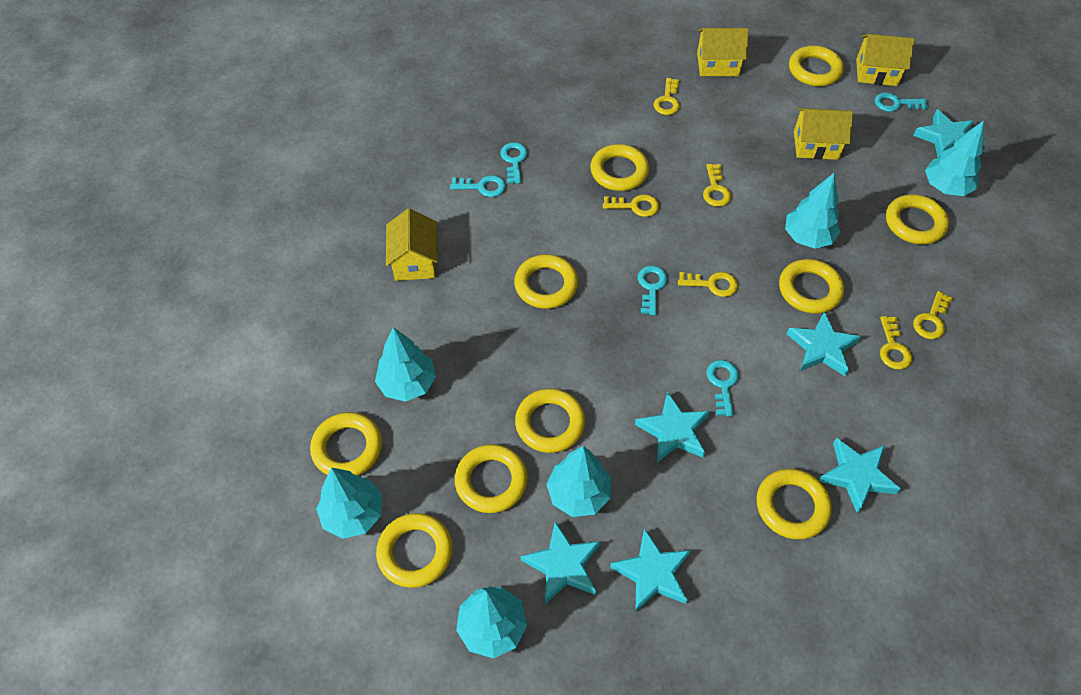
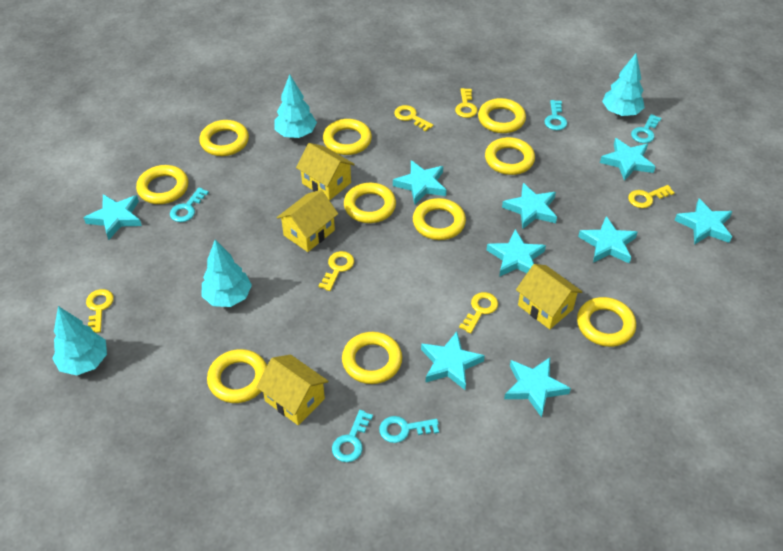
turquoise star: [521,522,601,604] [610,528,691,612] [635,391,710,463] [787,311,861,376] [819,438,901,514] [913,109,974,158] = 6 -> [84,194,142,240] [393,160,446,205] [421,332,485,390] [487,229,546,277] [502,183,557,229] [504,357,571,417] [578,216,638,263] [600,138,656,181] [675,198,733,245] = 9
turquoise tree: [316,467,382,539] [375,327,436,402] [456,586,527,658] [546,446,611,517] [785,173,840,249] [925,121,984,196] = 6 -> [52,306,107,376] [202,240,252,307] [275,74,317,138] [602,53,645,116] = 4

